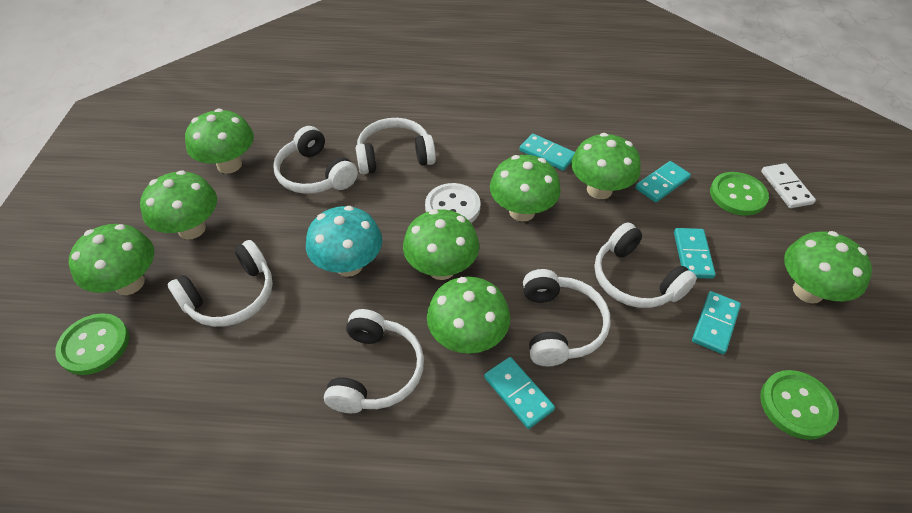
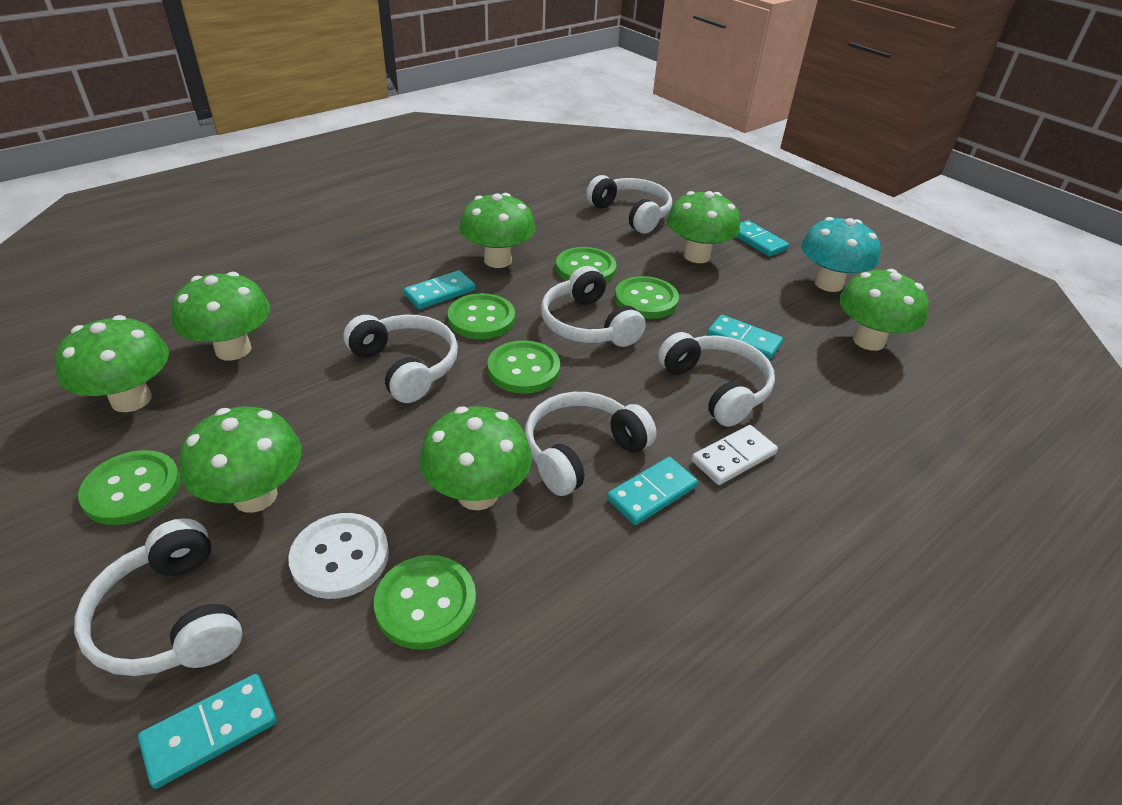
green button: [55,313,129,375] [710,172,769,216] [760,370,839,440] = 3 -> [78,450,181,525] [374,555,476,650] [448,293,515,339] [487,340,560,394] [556,247,617,282] [615,276,679,319] = 6
green mushroom: [69,224,154,295] [140,170,217,239] [185,109,254,174] [403,209,479,280] [427,277,510,354] [490,155,561,222] [571,133,641,199] [784,231,872,304] = 8 -> [55,315,169,412] [171,272,270,361] [180,407,302,513] [420,406,532,510] [459,193,535,268] [667,191,740,263] [839,269,929,351] = 7

